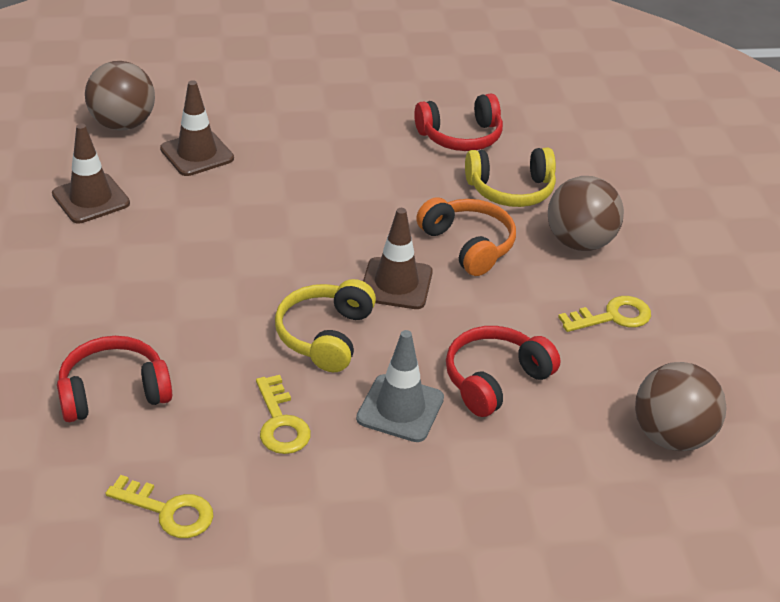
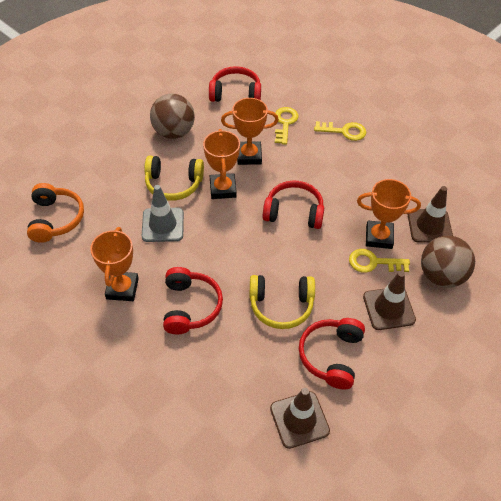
brown ball: [85,61,155,130] [548,176,624,251] [635,362,727,451] = 3 -> [150,94,195,139] [421,235,475,288] = 2
orange trophy: none = 0 -> [90,227,139,301] [203,129,240,199] [221,98,279,165] [357,179,421,249] = 4
red headphones: [57,336,172,422] [414,93,503,151] [446,326,560,417] = 3 -> [163,267,223,334] [209,66,261,102] [262,181,324,229] [299,318,365,389] = 4

